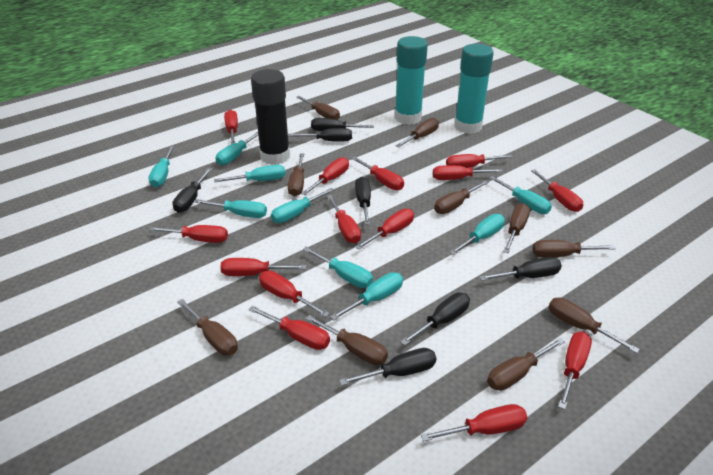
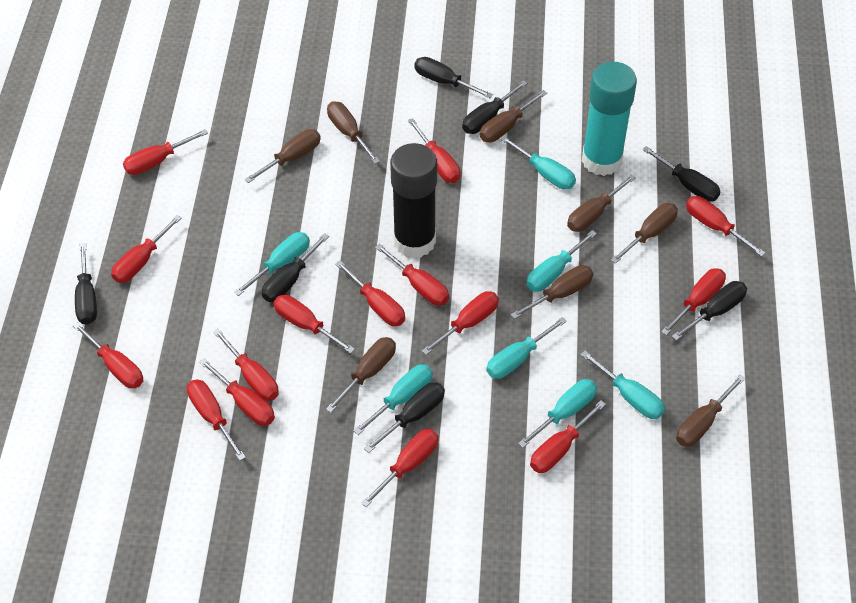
brown screwdriver: [177,299,238,355] [288,153,304,196] [296,96,340,120] [306,315,388,365] [396,118,439,148] [434,180,489,214] [487,338,565,391] [503,203,530,253] [533,240,616,258] [549,298,640,353] = 10 -> [245,129,321,183] [326,337,396,413] [327,102,380,164] [480,90,547,142] [511,265,594,319] [567,174,636,232] [611,203,678,264] [676,374,746,447] = 8
red screwdriver: [149,225,228,243] [220,258,306,276] [224,110,238,144] [248,306,330,350] [259,271,330,317] [301,157,349,195] [327,195,361,243] [351,156,404,190] [355,209,414,250] [421,404,527,441] [433,165,503,180] [446,154,512,168] [531,169,583,212] [558,332,592,409] = 14 -> [73,322,143,388] [111,215,182,283] [123,129,208,175] [187,379,246,461] [199,358,275,426] [213,328,279,401] [274,295,355,353] [335,261,405,326] [361,429,439,507] [375,243,449,306] [408,118,460,183] [422,291,499,355] [530,400,606,473] [661,268,726,335] [686,196,765,257] = 15
turquoise glue stick: [395,36,428,125] [454,44,494,134] = 2 -> [582,62,637,176] = 1
turquoise screwdriver: [148,146,174,188] [194,199,267,218] [214,165,286,182] [216,132,258,165] [271,188,334,223] [303,247,373,288] [330,272,403,320] [449,214,505,255] [490,176,552,214] = 9 -> [234,232,310,296] [353,364,433,435] [486,317,567,379] [500,136,576,190] [518,379,597,448] [527,230,597,292] [581,351,665,419] = 7

